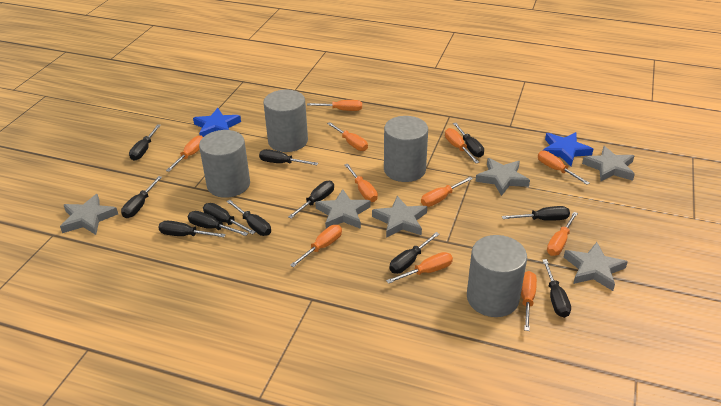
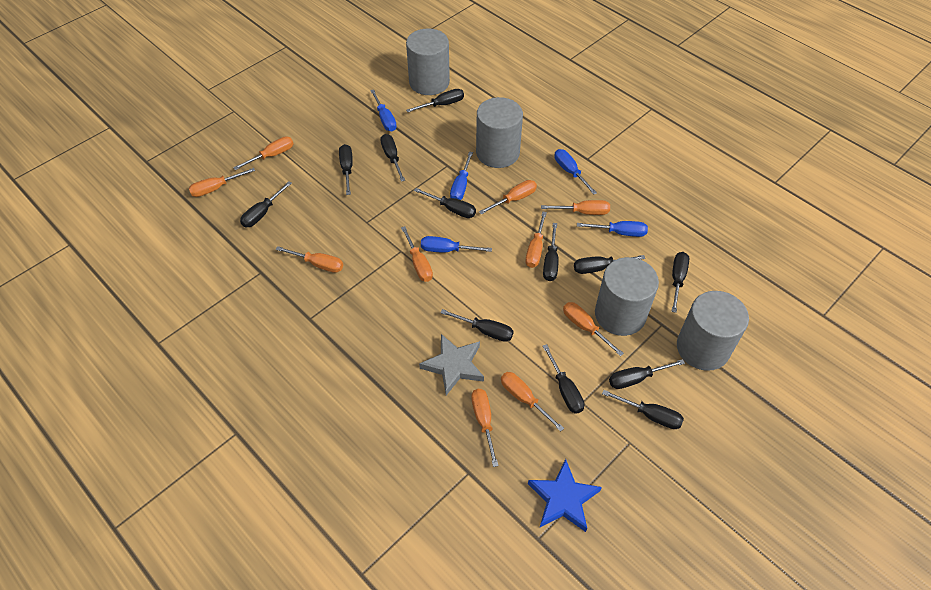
blue screwdriver: none = 0 -> [370,89,397,131] [421,236,492,252] [450,151,473,200] [554,149,597,195] [577,221,648,237] = 5
blue star: [193,108,241,137] [543,132,593,166] = 2 -> [528,459,602,532] = 1
grey star: [60,194,118,235] [315,189,371,229] [372,196,427,238] [475,158,530,196] [564,242,628,291] [582,146,635,181] = 6 -> [419,334,484,395] = 1
orange screwdriver: [166,135,203,172] [290,225,342,267] [307,100,362,111] [327,122,368,151] [344,164,378,202] [386,252,453,284] [421,177,473,207] [445,128,479,163] [521,271,537,331] [538,151,589,185] [547,212,578,256] = 11 -> [189,168,255,197] [233,136,293,170] [275,246,343,273] [401,226,433,282] [471,389,499,467] [479,180,537,215] [501,372,564,432] [525,212,547,268] [541,200,610,215] [563,302,624,356] = 10

